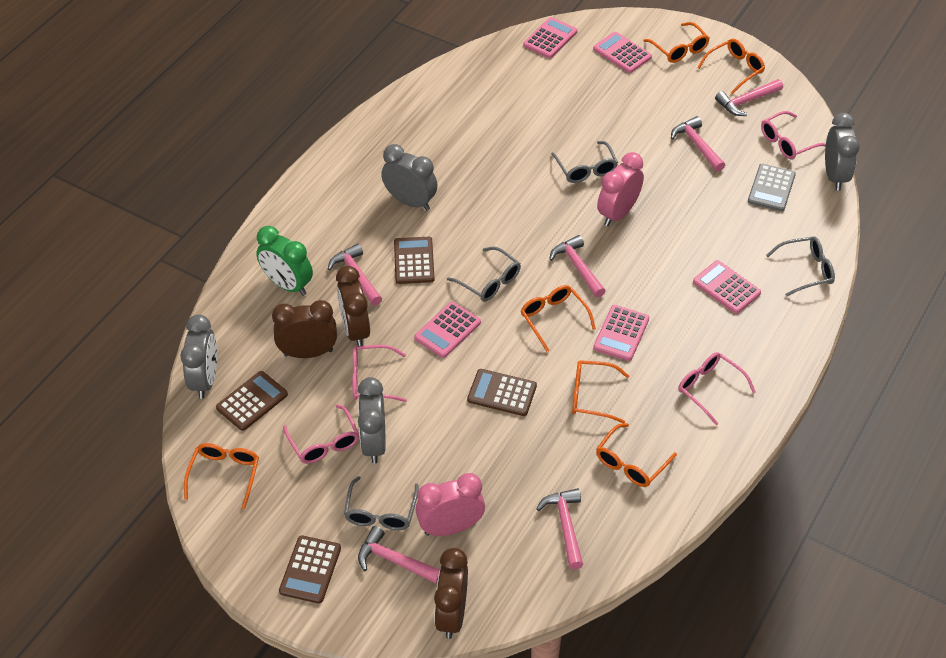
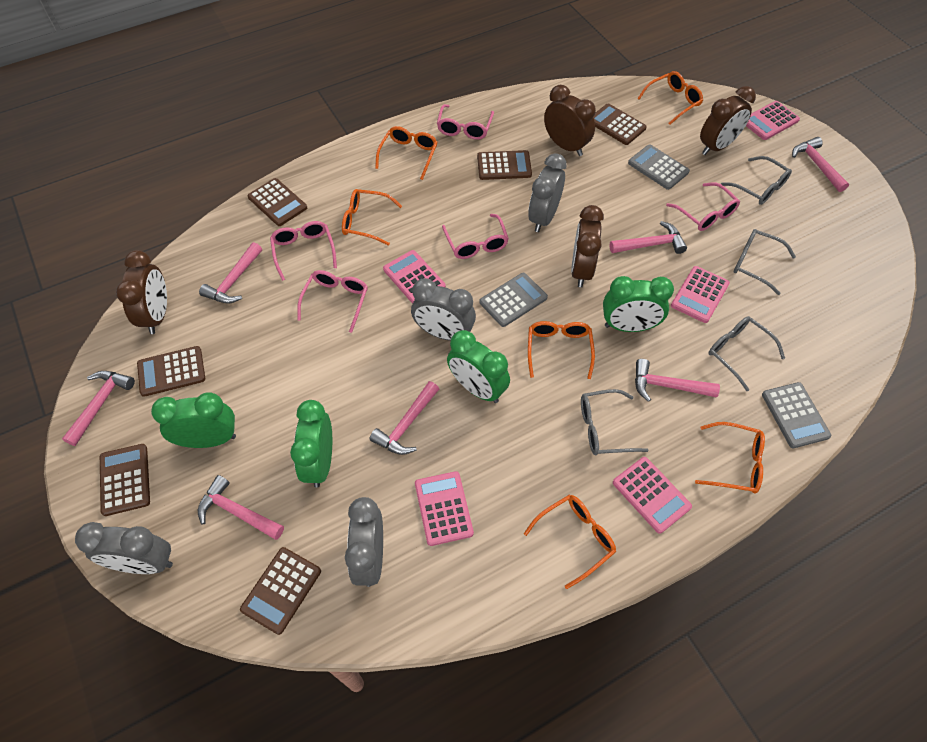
brown calculator: [216,371,288,431] [279,535,341,604] [394,237,435,284] [467,369,537,416] = 4 -> [100,444,150,516] [137,346,205,397] [240,547,321,635] [247,178,307,226] [477,150,532,180] [593,103,647,145] = 6
brown clock: [272,300,337,358] [336,266,370,346] [434,548,468,639] = 3 -> [116,250,167,334] [544,85,596,156] [571,205,604,287] [700,86,756,155] = 4
green clock: [256,226,313,296] = 1 -> [151,392,236,448] [290,400,332,488] [447,330,510,403] [603,276,674,332] = 4
grey calculator: [748,164,796,212] = 1 -> [479,273,548,327] [628,144,690,190] [762,382,831,448] = 3
pink clock: [415,473,485,536] [597,152,644,226] = 2 -> none = 0
pink glasses: [283,404,359,464] [352,345,407,402] [678,352,756,426] [761,111,826,159] = 4 -> [270,221,337,281] [297,270,368,333] [437,104,494,140] [442,214,509,259] [666,182,740,231] = 5
pink hammer: [328,243,382,306] [358,526,440,584] [536,488,583,569] [549,235,606,298] [671,116,725,172] [715,79,783,116] = 6 -> [62,371,135,446] [198,475,284,540] [199,242,262,304] [370,381,439,455] [609,221,687,254] [635,359,720,402] [792,137,849,192] = 7

